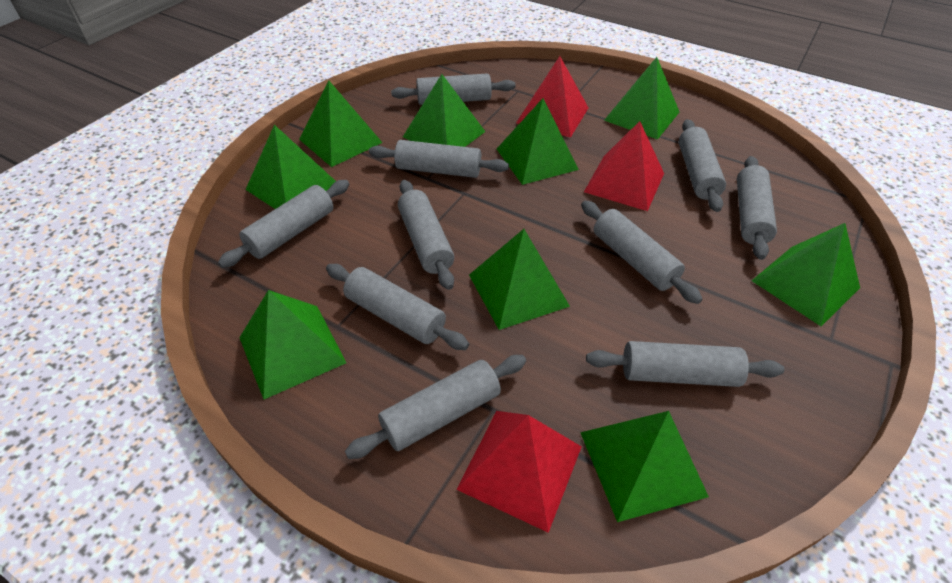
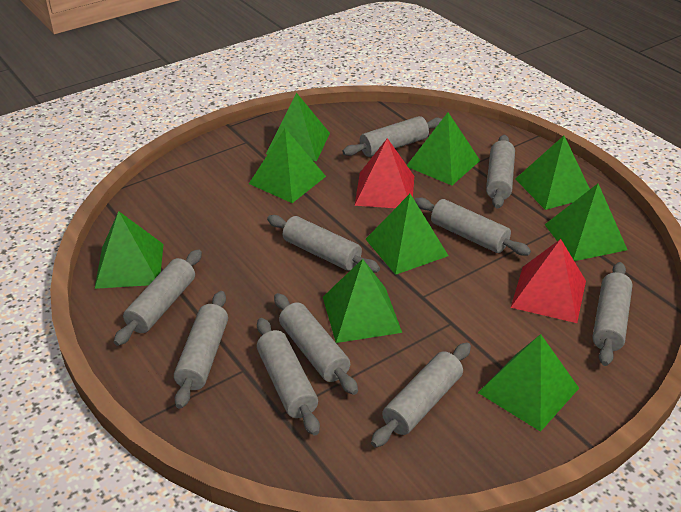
red pyramid: [456,411,582,533] [516,56,588,138] [584,121,664,211] = 3 -> [355,138,414,208] [511,239,586,323] = 2

